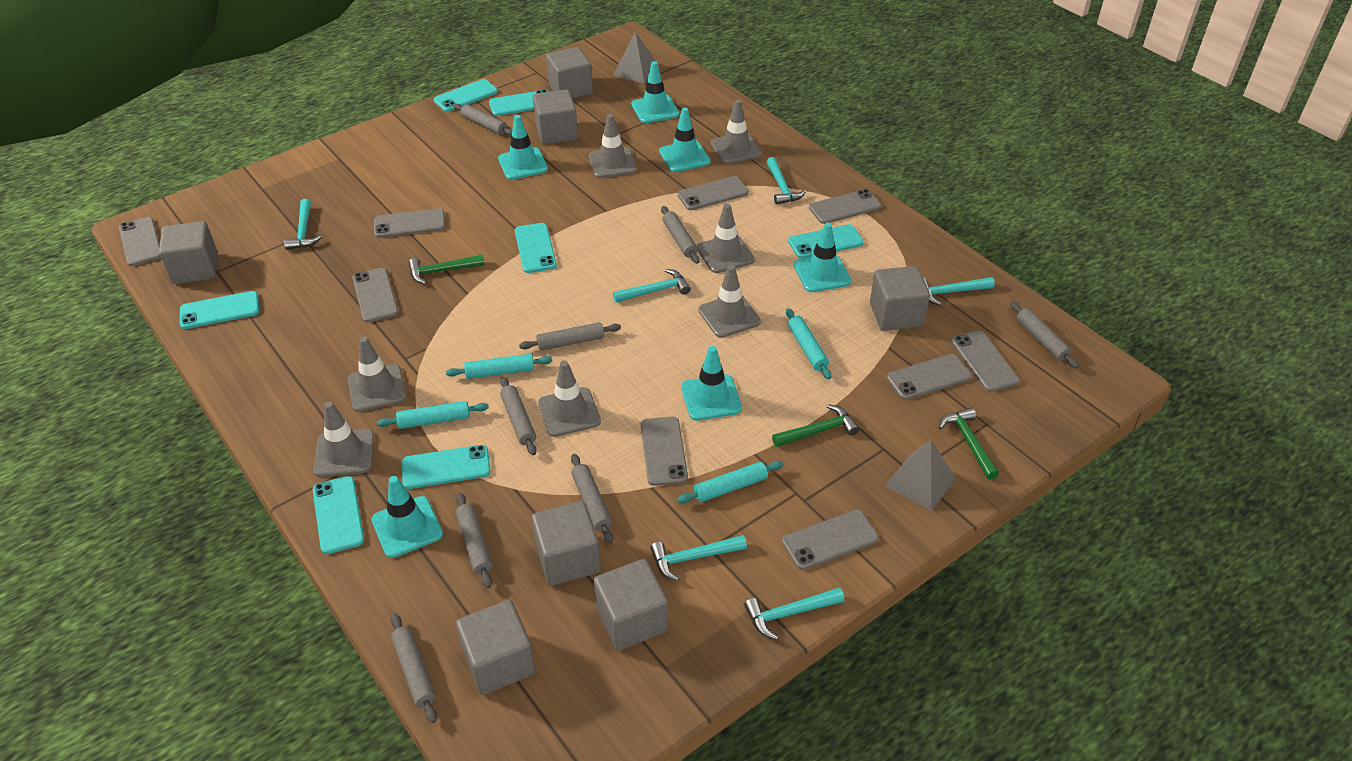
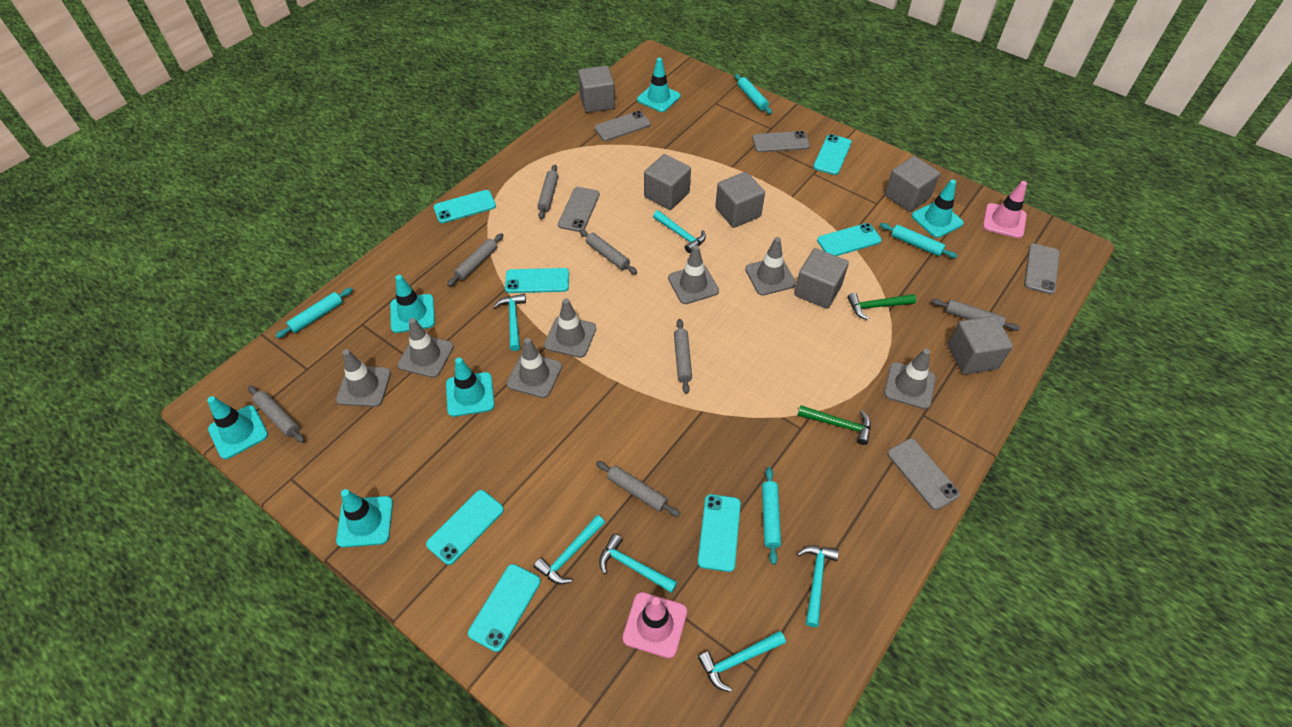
green hammer: [408,254,485,284] [772,404,859,447] [939,407,999,480] = 3 -> [797,405,871,445] [847,293,916,320] = 2
grey cube: [159,221,218,284] [456,600,536,695] [532,501,601,586] [533,89,578,145] [546,47,593,99] [594,559,668,651] [870,266,930,331] = 7 -> [578,66,615,113] [644,154,691,210] [715,172,765,228] [794,248,849,309] [884,156,940,212] [948,316,1013,375] = 6
grey phone: [119,217,161,266] [352,268,398,322] [374,208,445,238] [641,417,688,486] [677,176,749,210] [782,510,878,570] [809,189,881,224] [887,354,972,400] [951,330,1019,392] = 9 -> [558,187,600,232] [594,111,651,141] [752,131,810,152] [887,439,960,510] [1024,244,1060,294] = 5
grey pyramid: [613,32,660,84] [885,440,956,511] = 2 -> none = 0
grey rolling pin: [391,613,437,723] [454,104,512,136] [455,493,493,588] [500,377,536,455] [519,322,621,351] [571,454,613,543] [661,206,700,264] [1010,301,1079,369] = 8 -> [248,386,305,443] [447,233,503,287] [537,164,558,219] [579,229,637,274] [596,461,680,517] [674,319,692,394] [931,299,1020,331] = 7
pink traffic cone: none = 0 -> [622,592,687,658] [983,181,1027,238] = 2

